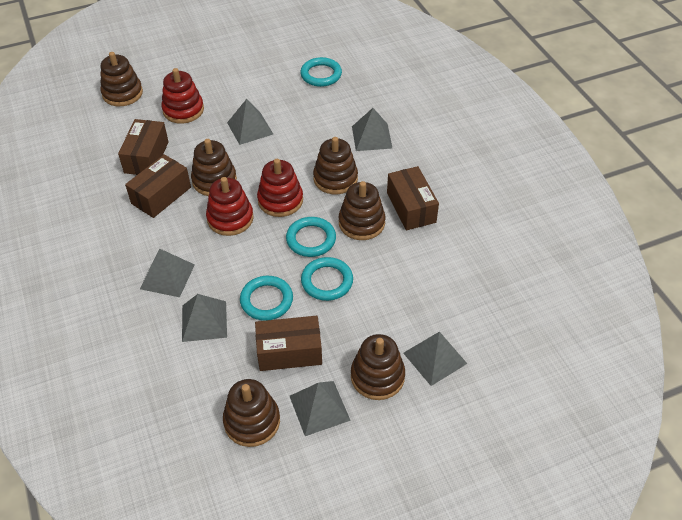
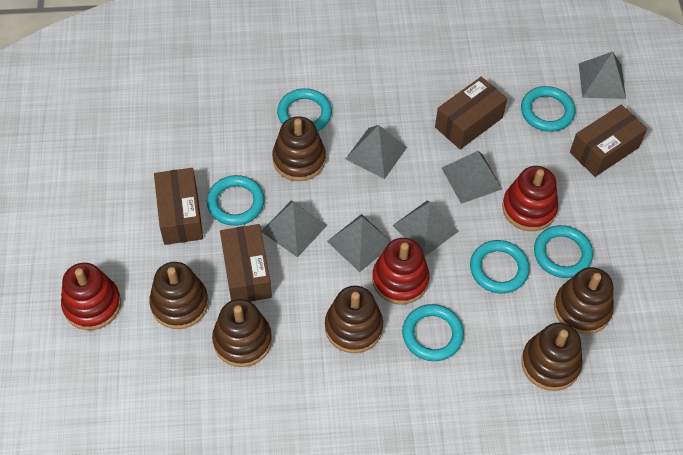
turquoise ring: [240,276,293,321] [286,217,336,257] [300,57,342,87] [301,257,353,301] = 4 -> [207,175,264,226] [277,88,332,131] [402,304,464,361] [470,240,530,294] [521,86,575,132] [534,225,593,278] = 6

